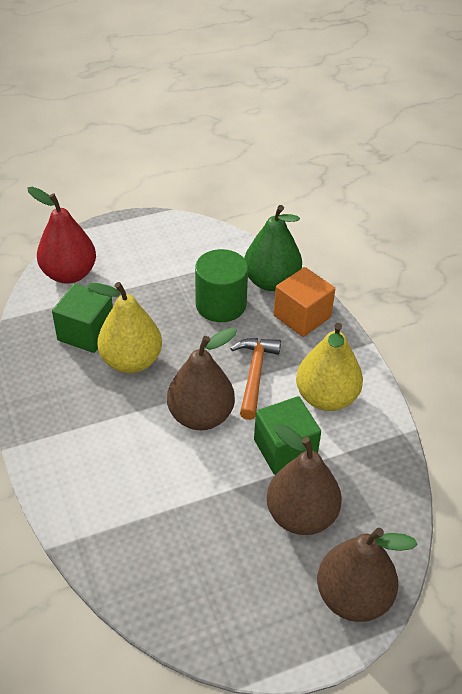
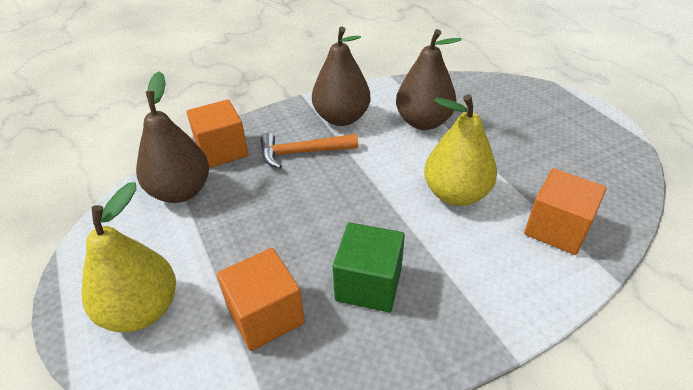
green cube: [52,284,113,353] [254,396,321,475] = 2 -> [333,223,405,313] = 1
green cylinder: [195,249,248,322] = 1 -> none = 0
green pear: [244,205,302,291] = 1 -> none = 0
orange cube: [274,267,335,337] = 1 -> [187,99,249,168] [217,248,305,351] [524,168,606,255] = 3
red pear: [27,187,96,284] = 1 -> none = 0

